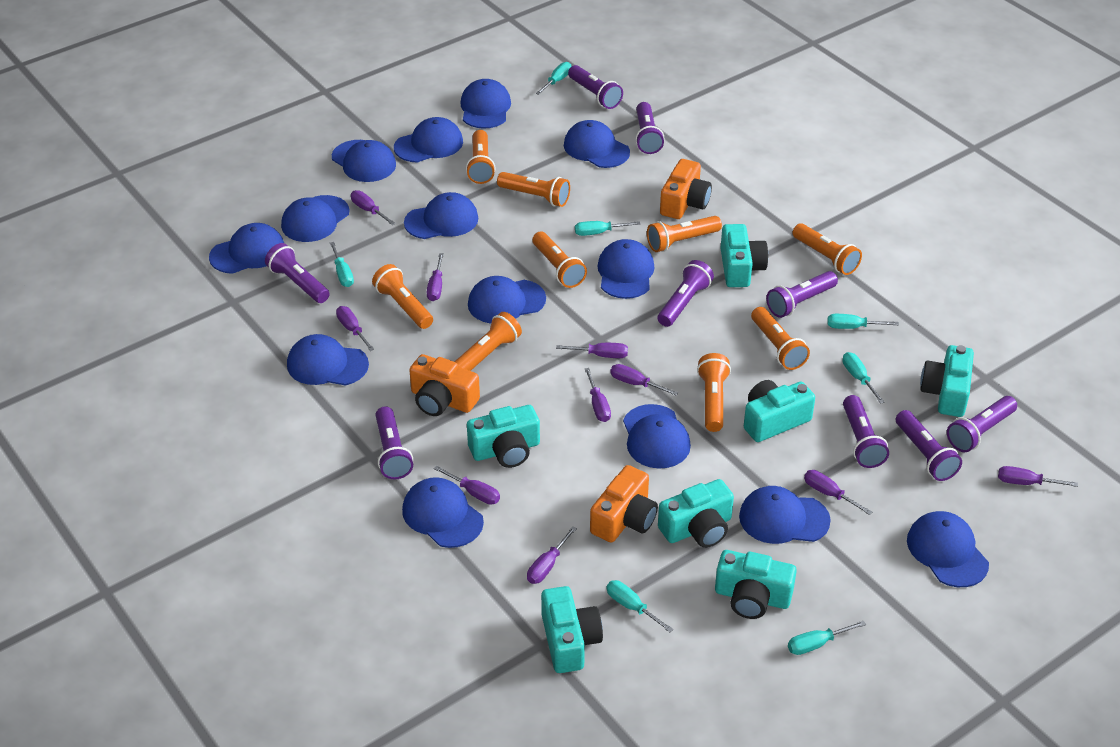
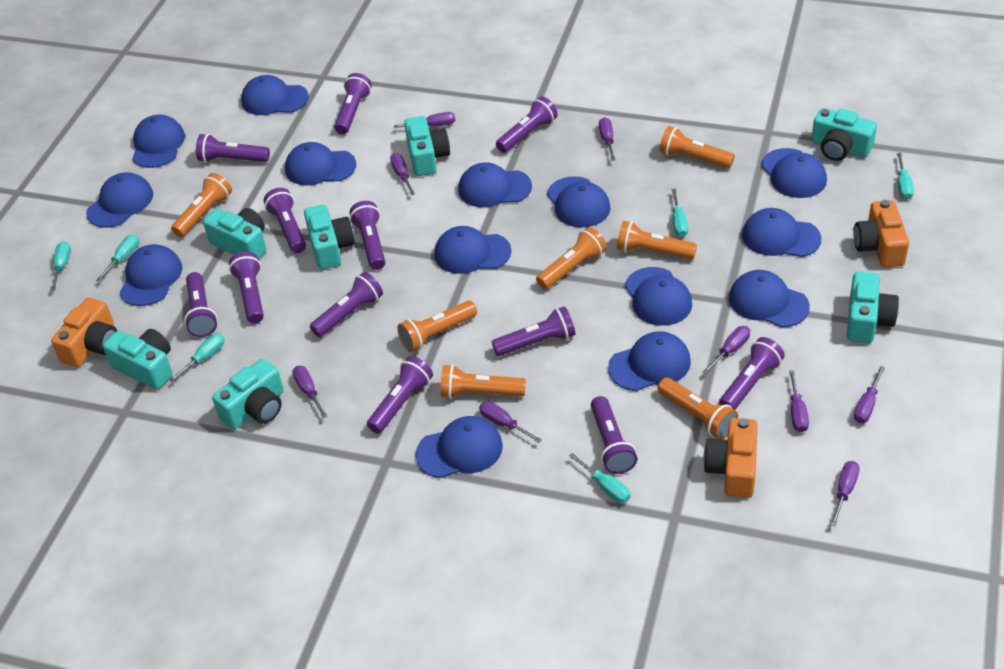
orange flashlight: [372,264,433,329] [454,312,522,371] [466,130,496,184] [497,172,570,207] [532,232,587,288] [647,216,722,252] [697,353,731,432] [751,307,810,370] [793,223,862,275] = 9 -> [171,173,232,237] [397,301,477,352] [441,364,526,399] [536,227,607,289] [617,220,697,259] [658,378,738,439] [659,126,735,168] = 7
purple flashlight: [265,243,330,303] [376,406,413,479] [568,65,623,109] [635,102,664,154] [658,260,714,327] [766,271,838,318] [843,395,889,468] [896,410,962,481] [947,396,1017,452] = 9 -> [184,272,217,337] [196,134,270,163] [229,251,264,323] [264,188,306,253] [310,272,383,337] [334,73,372,134] [350,201,385,270] [367,356,433,434] [491,306,575,356] [496,97,558,153] [591,396,637,474] [719,337,785,410] = 12
purple screwdriver: [336,306,374,351] [351,190,396,225] [427,253,444,301] [433,465,500,505] [527,526,577,584] [556,343,628,358] [585,368,611,422] [610,364,678,396] [804,470,872,515] [998,466,1078,487] = 10 -> [292,366,327,418] [390,153,415,196] [394,112,455,128] [479,401,542,443] [599,117,615,161] [703,326,750,374] [789,370,809,432] [830,461,860,527] [854,366,885,423] = 9
turquoise screwdriver: [330,242,354,287] [536,62,572,95] [575,221,640,236] [607,580,673,632] [788,621,866,655] [827,314,899,329] [843,352,885,404] = 7 -> [50,241,71,291] [96,234,139,282] [169,333,225,383] [569,453,630,503] [672,188,688,237] [897,153,914,200] = 6

